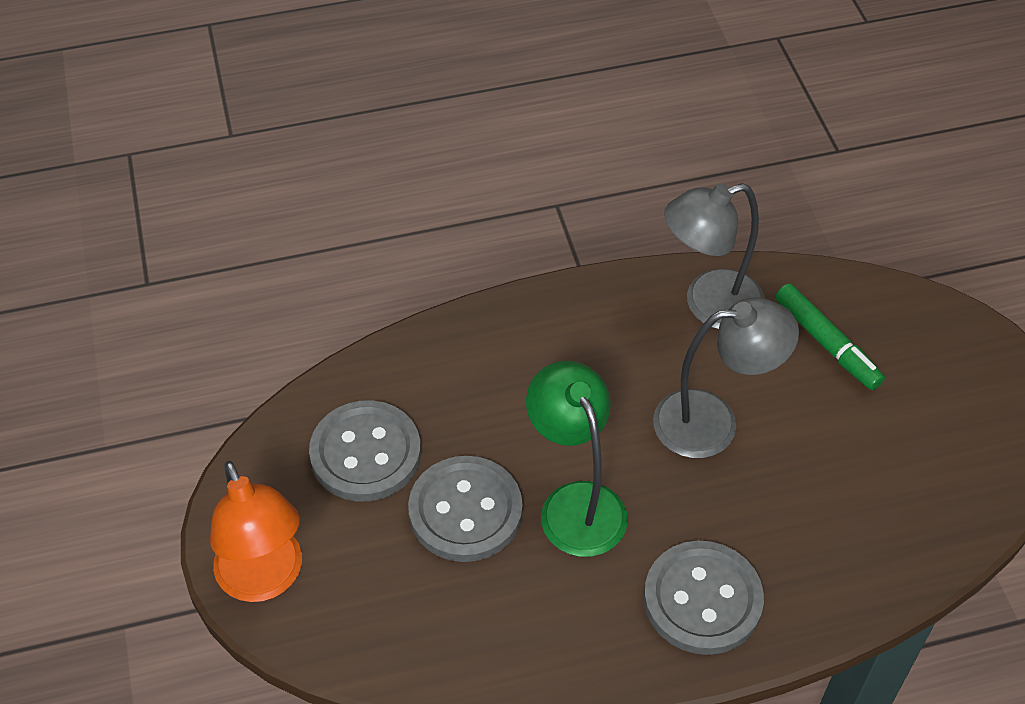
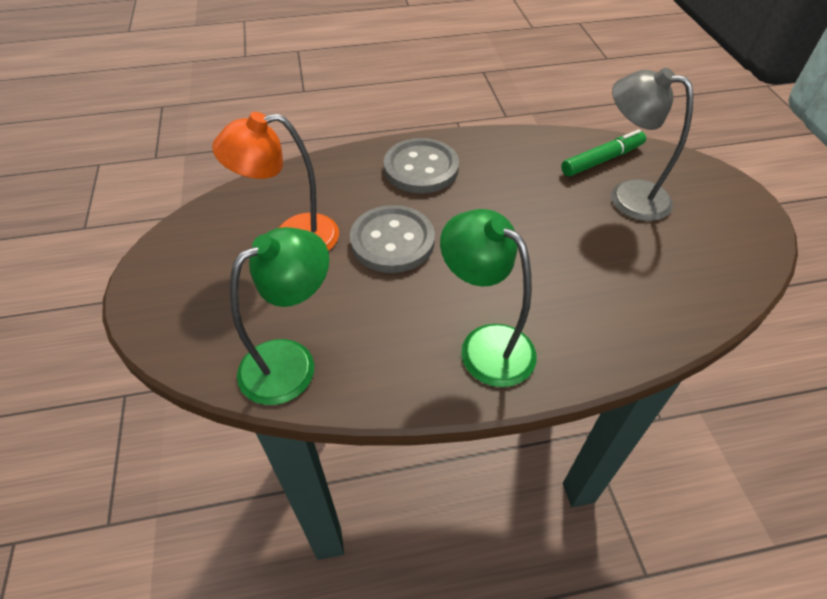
green lamp: [526,361,628,557] = 1 -> [230,227,329,405] [440,209,537,387] = 2
grey button: [309,400,421,502] [408,456,523,562] [644,541,764,655] = 3 -> [350,205,435,273] [383,138,459,194] = 2
grey lamp: [653,297,799,458] [664,183,765,329] = 2 -> [611,68,693,221] = 1

